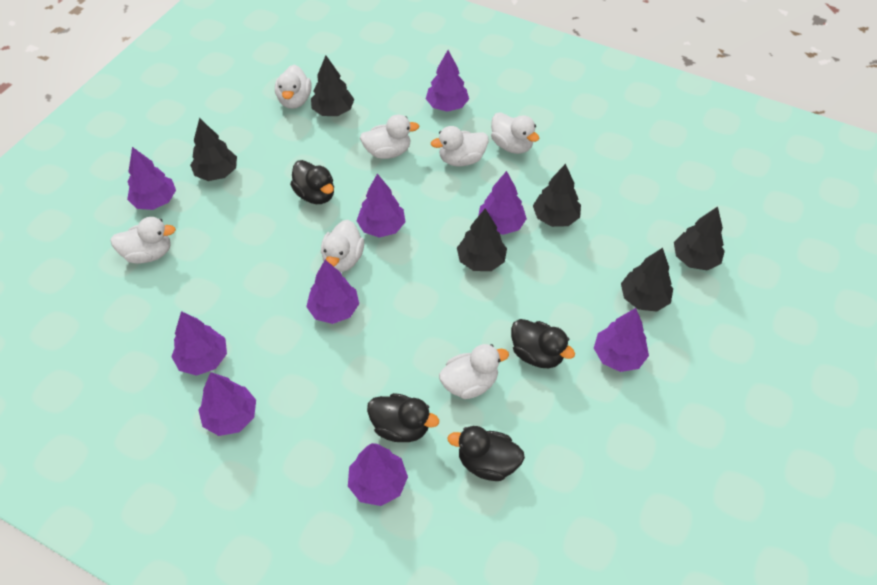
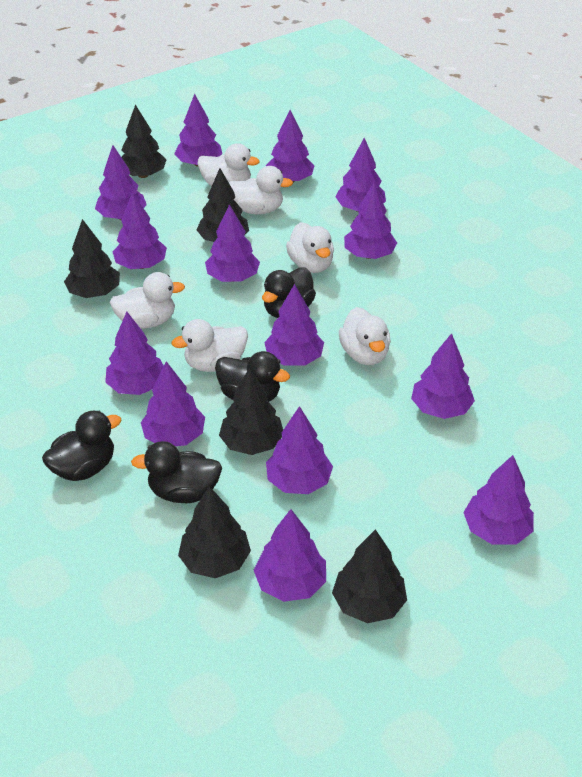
purple tree: [127,147,176,210] [171,311,227,376] [199,372,256,436] [306,260,359,324] [348,443,408,506] [357,174,405,238] [426,50,469,112] [478,171,527,235] [594,308,649,372] = 9 -> [95,145,147,220] [105,312,164,395] [113,192,167,269] [141,361,205,446] [174,94,222,167] [205,204,260,282] [254,509,326,602] [264,284,324,366] [266,110,315,183] [266,406,333,494] [335,138,386,212] [344,183,397,259] [411,333,475,419] [463,455,534,544] = 14
white duck: [110,217,176,264] [275,65,311,109] [321,220,364,272] [360,114,419,159] [431,126,489,166] [439,344,509,399] [491,112,539,154] = 7 -> [110,272,185,329] [172,319,248,372] [198,143,260,186] [229,166,293,214] [286,222,334,273] [339,307,391,365] = 6

